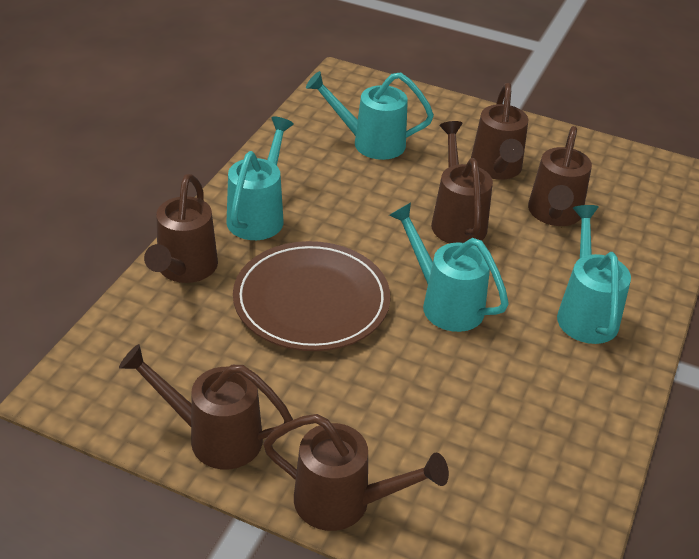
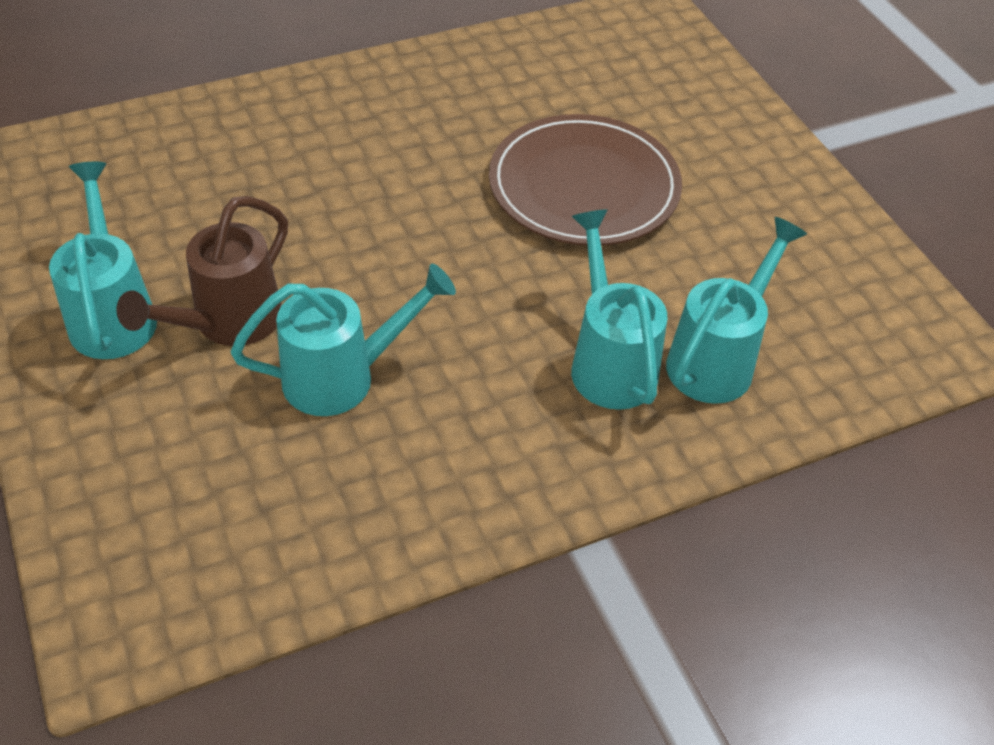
brown watering can: [119,344,293,469] [144,174,218,283] [263,414,449,531] [431,121,493,244] [471,83,528,180] [528,126,592,226] = 6 -> [117,196,288,346] = 1

